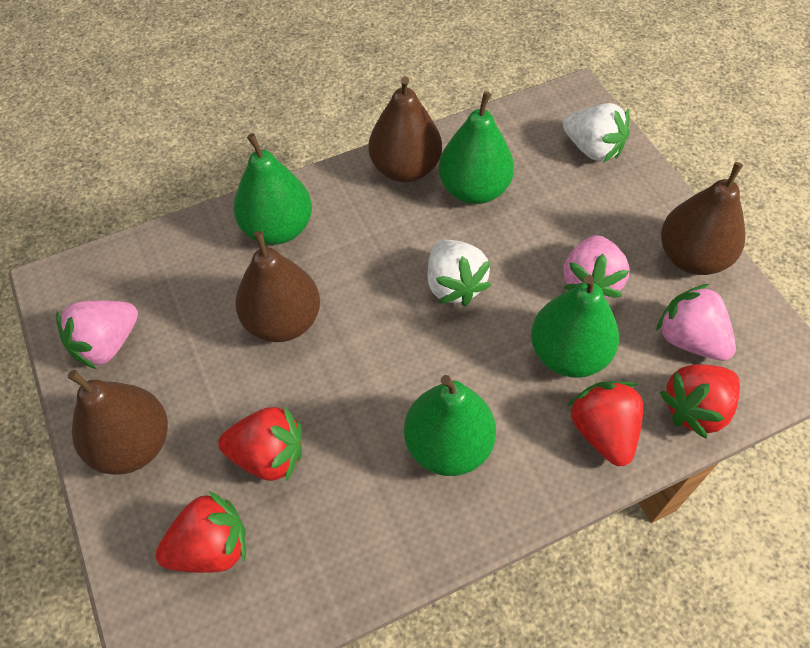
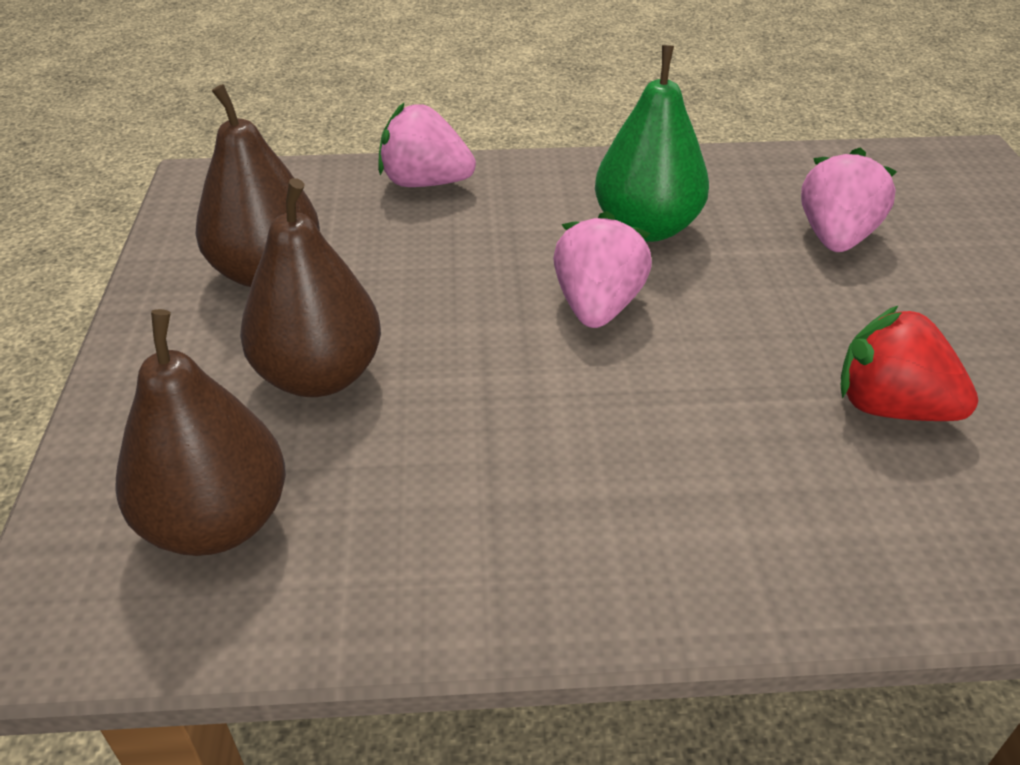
brown pear: [68,370,168,475] [235,231,320,342] [368,76,442,182] [661,162,746,275] = 4 -> [115,309,286,556] [196,84,320,287] [240,178,381,397] = 3
green pear: [233,133,312,245] [404,375,496,476] [439,91,514,204] [531,275,619,378] = 4 -> [595,45,709,242] = 1
red strawberry: [155,491,246,573] [218,406,302,482] [568,381,643,466] [660,364,740,439] = 4 -> [841,305,978,421] = 1
white strawberry: [427,239,491,306] [563,103,630,163] = 2 -> none = 0

